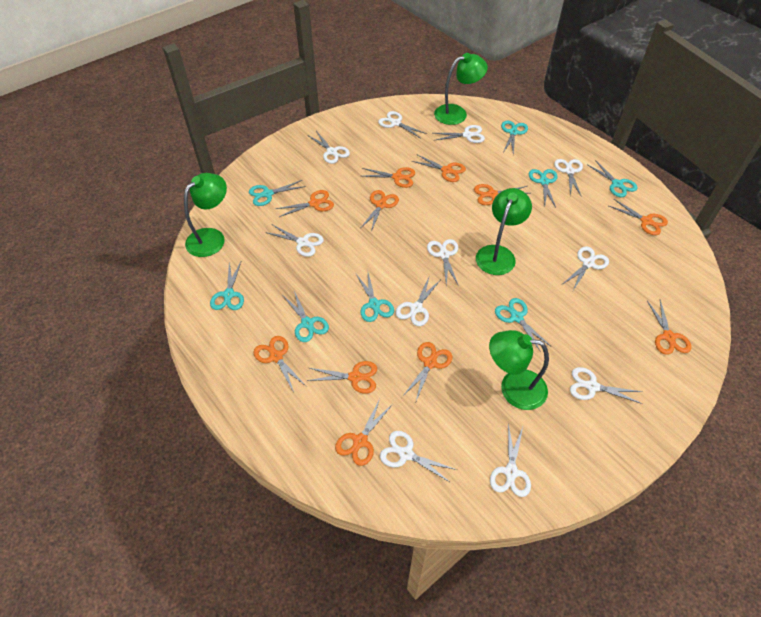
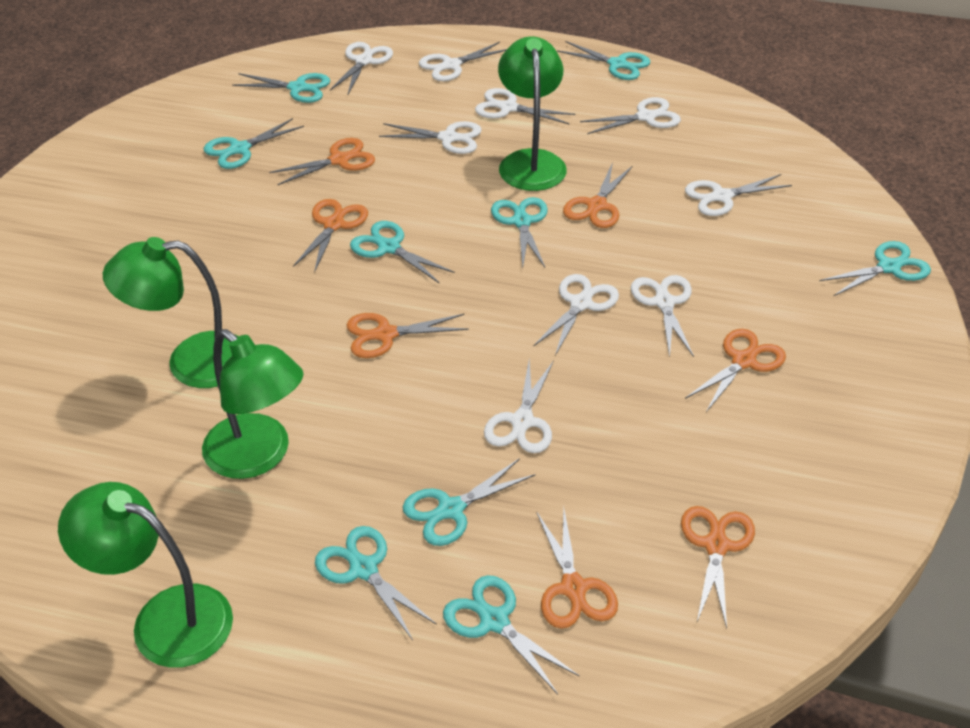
orange scissors: [253,336,307,392] [276,190,334,217] [307,361,377,394] [335,399,393,466] [361,190,399,232] [362,167,415,188] [403,342,452,401] [412,154,466,182] [474,184,530,205] [609,199,668,235] [647,300,691,355] = 11 -> [269,138,375,185] [293,199,368,273] [346,313,469,358] [536,508,618,629] [563,162,632,228] [681,506,755,628] [685,329,786,412] = 7
turquoise scissors: [210,262,244,310] [249,180,306,206] [283,291,329,342] [356,273,394,322] [495,298,550,352] [501,120,528,155] [529,169,557,208] [587,160,638,197] = 8 -> [204,118,304,169] [232,73,330,103] [315,526,437,640] [350,221,455,284] [403,458,536,546] [443,575,580,695] [491,197,548,268] [557,41,650,80] [819,241,931,296] = 9
white scissors: [265,224,324,257] [308,131,350,164] [378,111,427,139] [380,431,457,483] [395,275,440,326] [427,239,459,286] [434,125,485,143] [490,424,531,497] [554,159,583,197] [563,246,609,290] [570,367,642,404] = 11 -> [330,42,393,94] [379,121,482,154] [419,42,507,81] [475,88,575,124] [484,359,554,453] [533,274,619,356] [580,97,681,134] [631,275,694,358] [685,174,792,216] = 9

